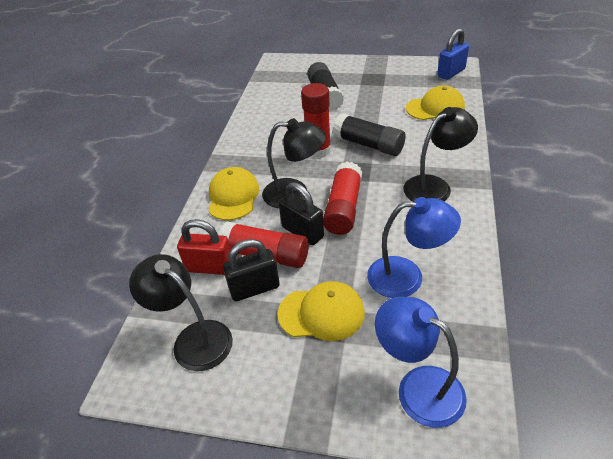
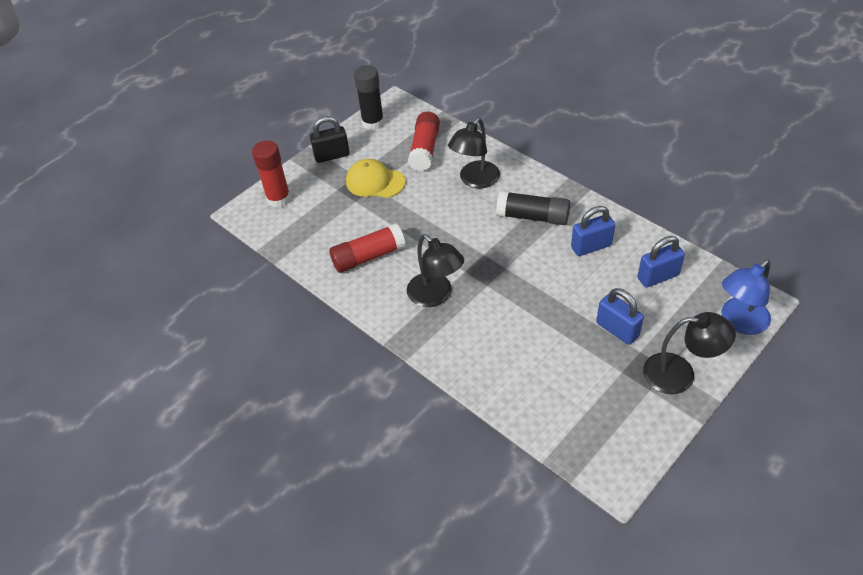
black padlock: [223,239,280,301] [279,182,324,245] = 2 -> [310,116,350,163] = 1
blue lamp: [367,197,461,298] [375,297,467,428] = 2 -> [721,259,771,335] = 1
blue padlock: [437,28,469,80] = 1 -> [571,206,615,256] [596,288,644,345] [637,236,685,288] = 3
red padlock: [177,219,231,275] = 1 -> none = 0
yellow cap: [209,167,259,220] [278,281,365,341] [406,85,465,120] = 3 -> [346,159,405,198] = 1

